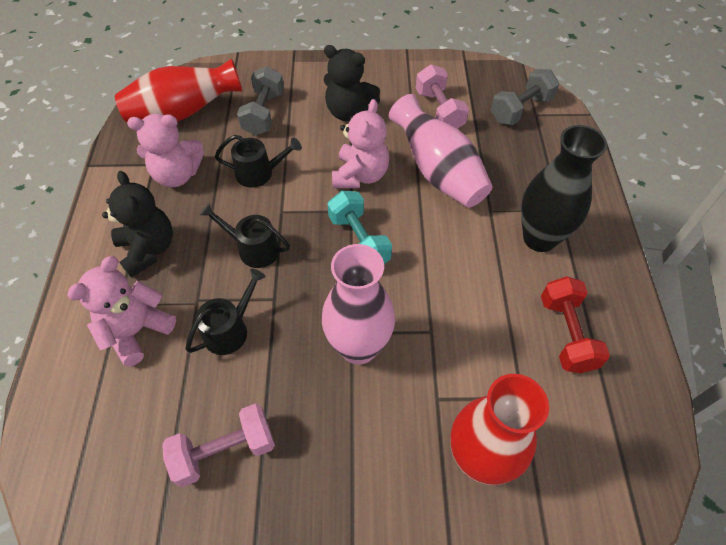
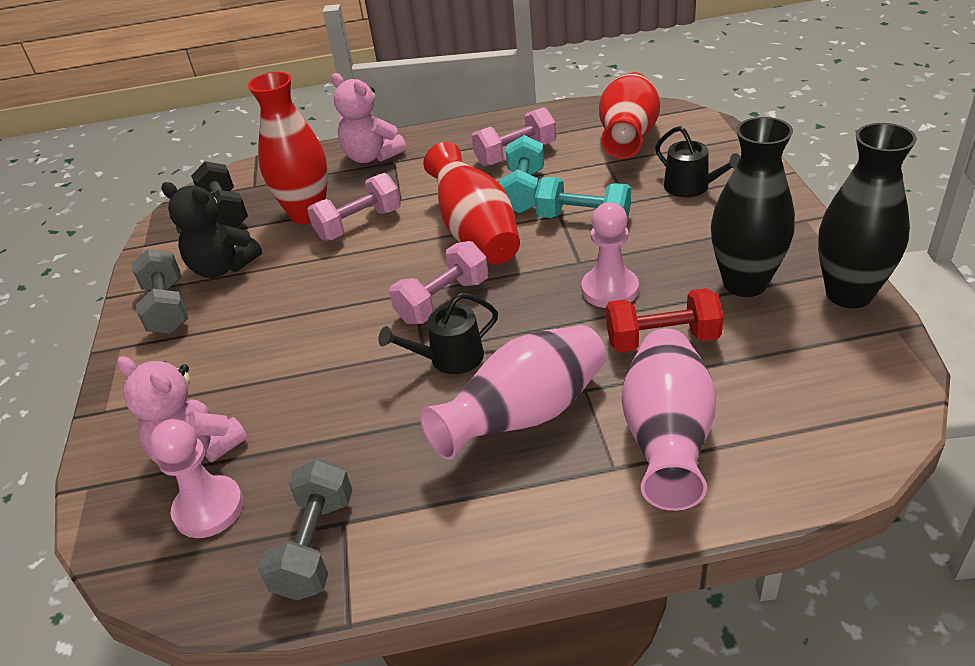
black dumbbell: none = 0 -> [191,161,248,228] = 1
black teddy bear: [102,171,173,278] [324,45,380,121] = 2 -> [161,182,262,278] = 1
black vase: [521,125,607,252] = 1 -> [711,117,795,297] [818,123,917,308] = 2
black watering can: [185,269,266,355] [200,203,290,268] [215,135,301,188] = 3 -> [378,293,498,374] [655,126,741,197] = 2
pink dumbbell: [162,403,275,487] [416,64,469,129] = 2 -> [307,173,401,241] [389,241,489,324] [472,107,556,166] = 3
pink pawn: none = 0 -> [150,419,243,538] [581,202,639,308] = 2
pink teddy bear: [67,256,176,367] [127,114,204,187] [332,99,389,188] = 3 -> [117,356,247,463] [331,73,406,163] = 2
red vase: [115,58,243,123] [451,374,549,485] = 2 -> [248,72,328,224] [423,142,520,264] [599,72,660,159] = 3
turquoise dumbbell: [327,191,392,264] = 1 -> [499,135,544,213] [535,177,631,221] = 2

